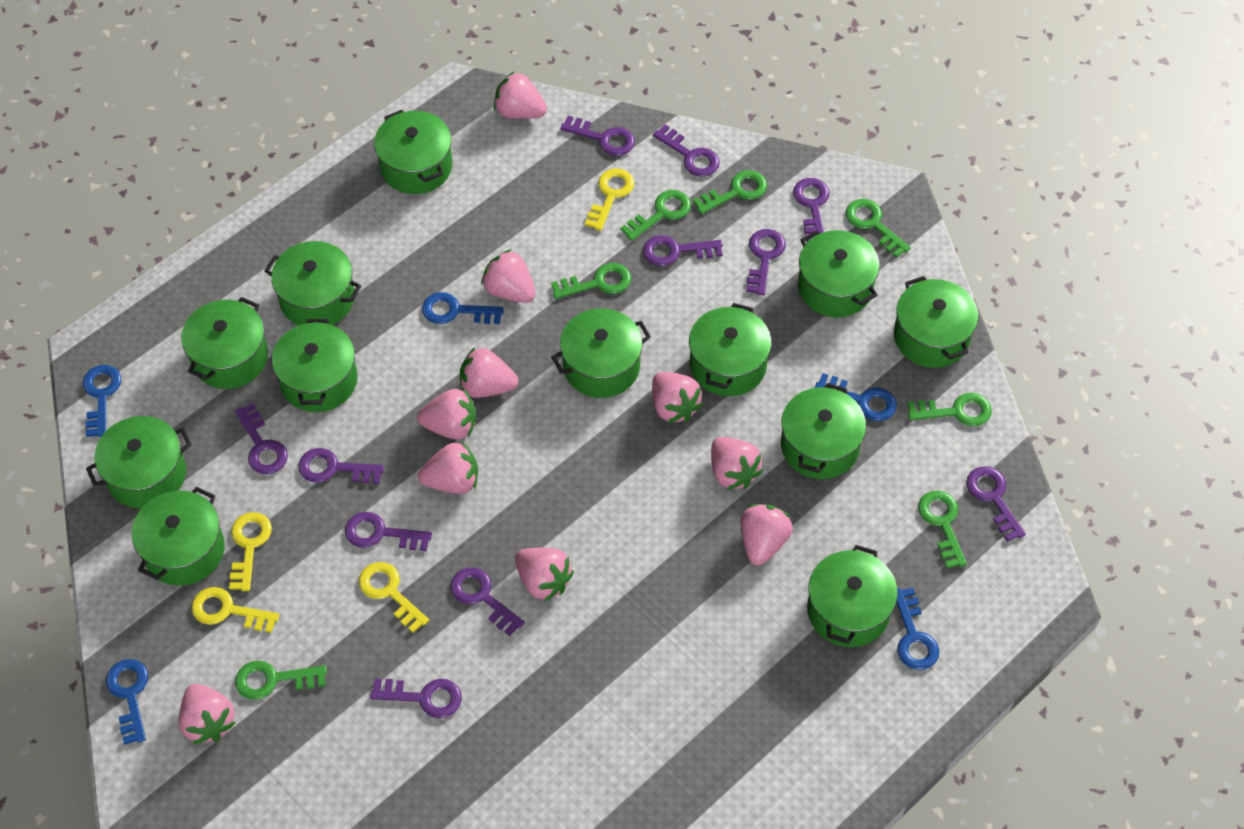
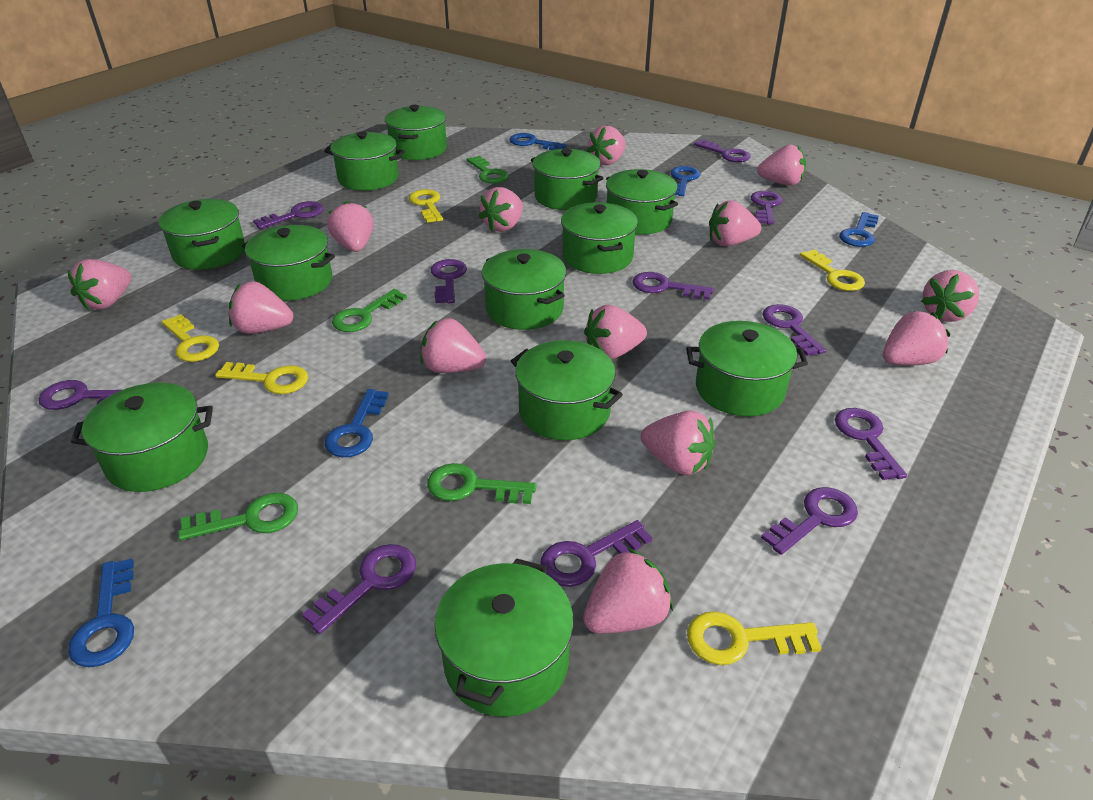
green key: [235,661,327,700] [551,263,631,299] [620,190,691,241] [693,170,767,214] [846,199,911,258] [908,393,992,426] [918,491,967,568] = 7 -> [178,493,298,540] [332,289,407,332] [427,463,537,504] [467,156,509,184] = 4
pink strawberry: [179,684,236,744] [417,389,476,440] [418,442,478,494] [460,347,518,398] [481,249,536,303] [494,71,547,119] [515,548,574,602] [652,372,703,423] [711,437,763,490] [740,504,793,565] = 10 -> [68,259,131,310] [229,281,293,334] [327,201,374,252] [420,318,486,373] [478,187,523,232] [583,548,673,633] [584,305,647,359] [587,126,626,165] [641,410,715,475] [709,201,761,246] [757,144,806,186] [883,311,950,366] [921,270,979,322] = 13
yellow key: [191,587,279,633] [229,512,272,591] [359,562,429,633] [585,168,634,231] = 4 -> [162,314,219,362] [215,362,308,394] [409,189,443,223] [687,611,822,665] [800,249,865,291] = 5

